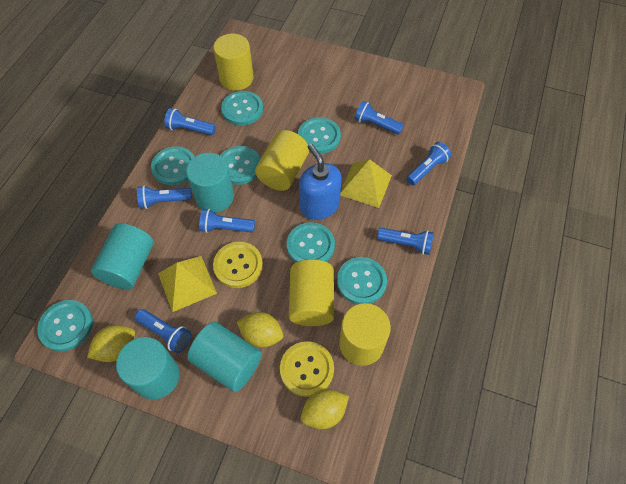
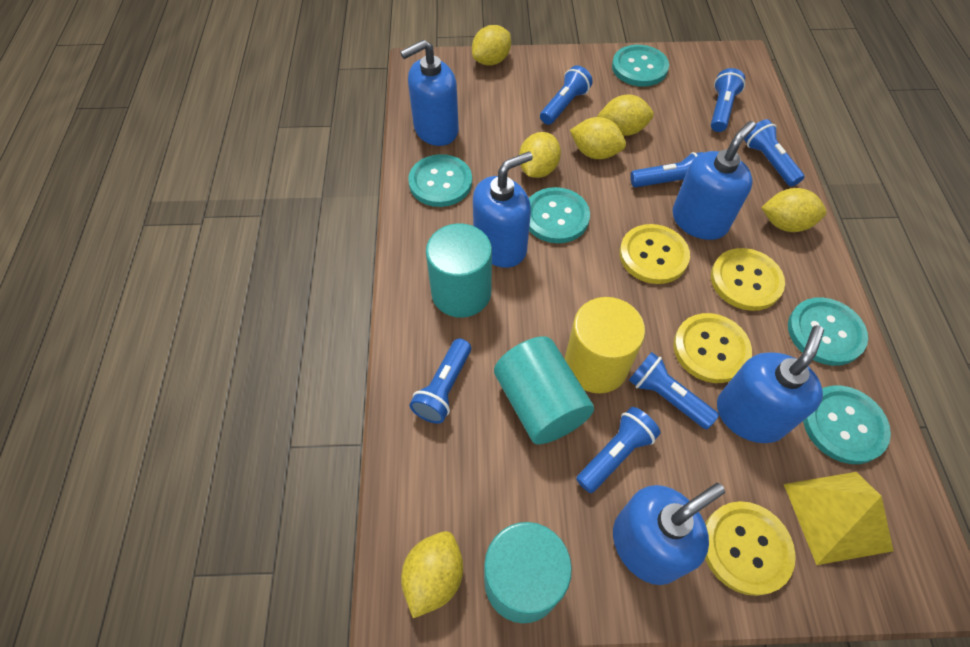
blue soap dispenser: [299,144,342,220] = 1 -> [400,40,459,146] [473,151,533,268] [613,483,725,585] [672,121,756,240] [717,325,824,443] = 5
turquoise button: [37,300,93,351] [151,146,194,185] [220,146,260,185] [221,91,263,126] [287,222,335,262] [298,117,341,154] [337,257,387,304] = 7 -> [408,154,472,207] [529,187,590,243] [612,45,669,87] [788,297,868,366] [803,386,891,464] = 5
turquoise cylinder: [91,223,154,289] [116,337,180,400] [186,153,234,213] [187,322,262,392] = 4 -> [426,223,492,318] [484,522,572,623] [494,336,594,444] = 3
yellow button: [213,242,263,288] [280,341,334,397] = 2 -> [619,224,690,284] [673,313,752,383] [705,501,796,596] [711,248,785,311] = 4
yellow cylinder: [213,34,254,91] [255,130,309,191] [289,260,334,326] [339,303,391,366] = 4 -> [565,297,645,393] = 1
yellow lemon: [87,325,135,362] [237,312,283,347] [301,389,349,429] = 3 -> [401,531,463,618] [472,25,511,65] [519,132,561,178] [570,117,626,159] [597,95,654,136] [761,188,827,232] = 6
yellow pyramid: [158,256,217,312] [340,159,392,208] = 2 -> [784,472,894,565] = 1

